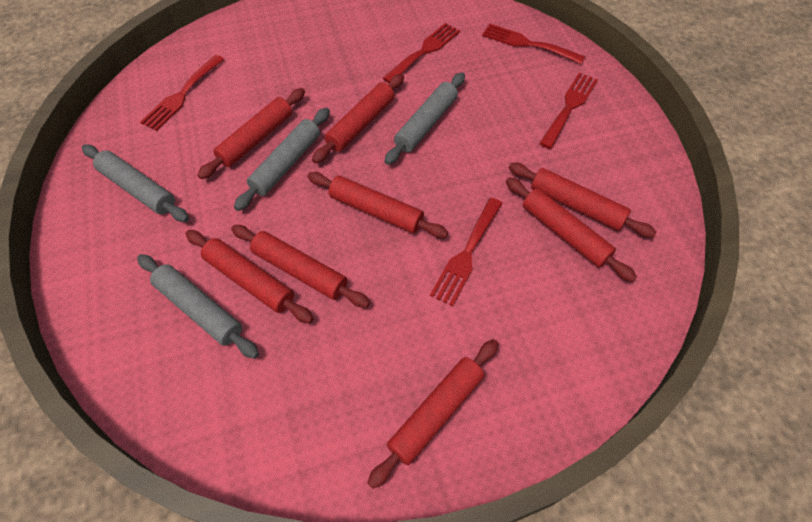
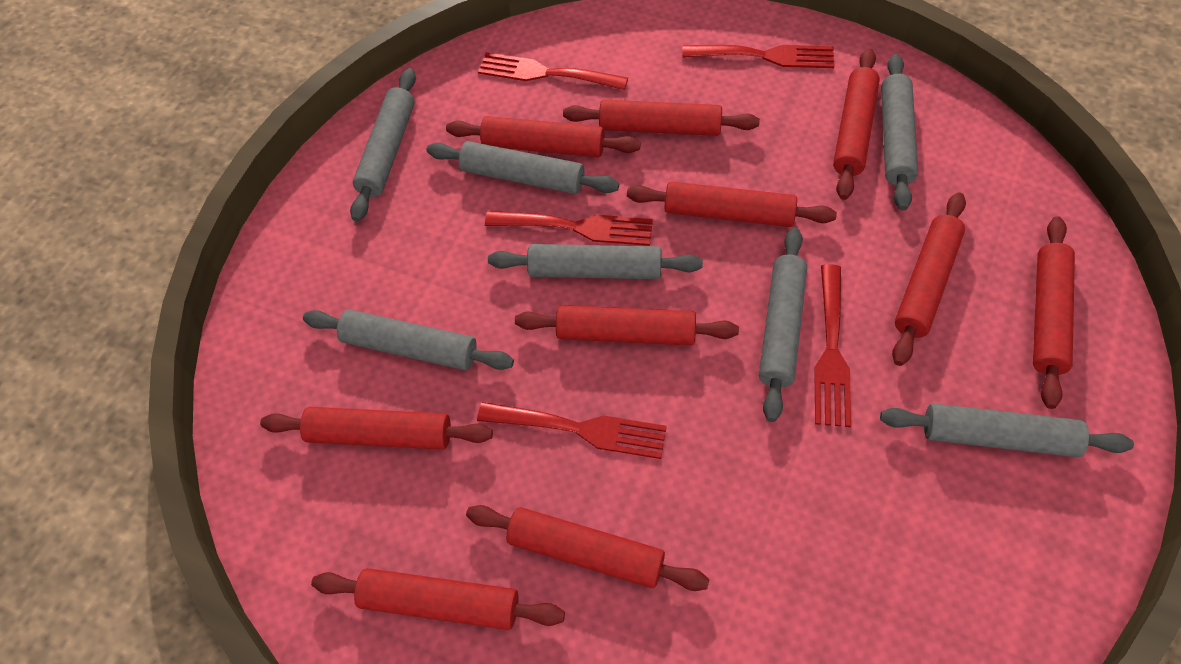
grey rolling pin: [82,145,189,222] [137,254,259,359] [234,108,330,211] [384,73,465,165] = 4 -> [303,309,514,370] [350,68,416,222] [427,141,619,194] [488,244,703,279] [759,228,807,422] [880,403,1134,457] [881,54,918,211] = 7
red rolling pin: [185,230,314,323] [197,88,305,179] [231,225,370,308] [307,172,448,238] [312,74,404,164] [368,339,499,489] [506,177,637,282] [509,163,657,238] = 8 -> [260,407,493,450] [311,568,565,630] [446,116,641,157] [466,505,710,591] [515,305,739,346] [563,100,760,136] [627,181,837,227] [833,48,880,200] [892,192,966,366] [1033,216,1075,409] = 10

